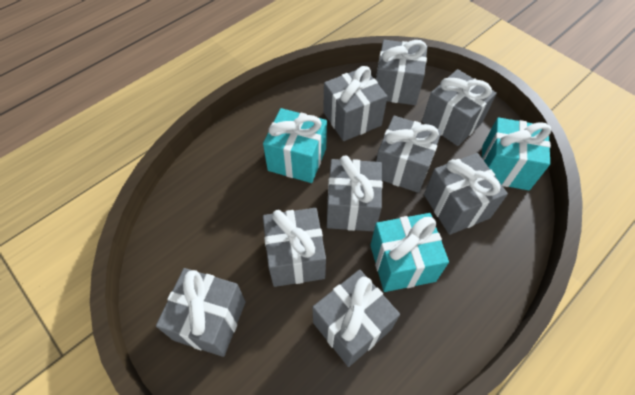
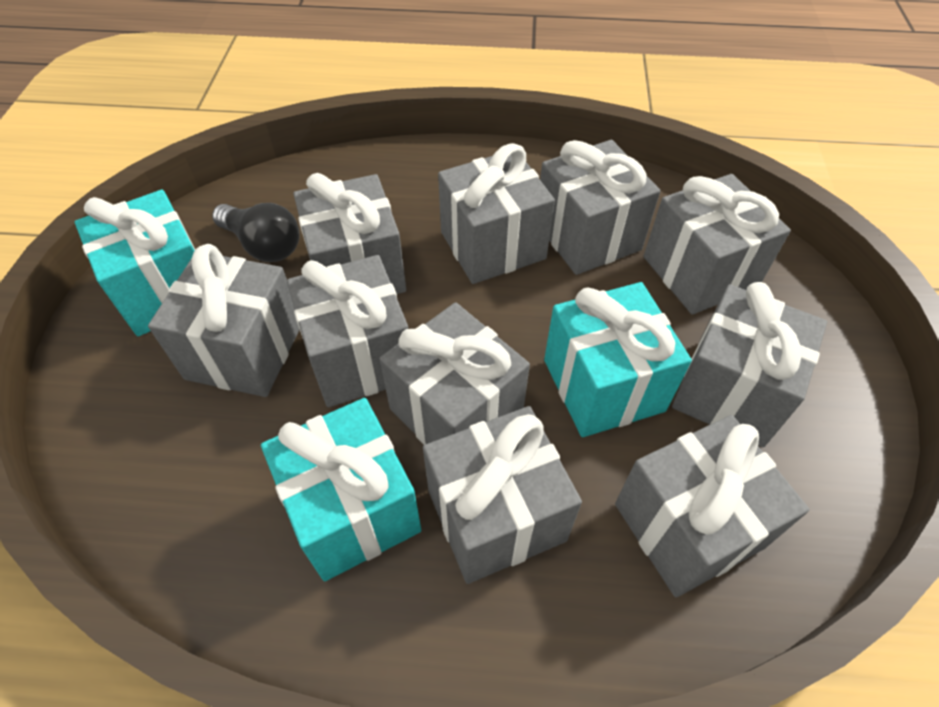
black light bulb: none = 0 -> [212,203,300,262] = 1
grey gift: [156,268,246,357] [263,208,326,287] [313,270,400,367] [323,66,388,141] [327,155,383,231] [376,40,427,105] [376,116,442,193] [422,69,497,146] [424,153,508,235] = 9 -> [148,244,300,397] [287,255,409,407] [293,173,406,294] [380,302,530,445] [423,406,582,584] [438,143,555,284] [540,140,660,275] [615,415,809,597] [644,174,791,315] [672,282,827,447] = 10

